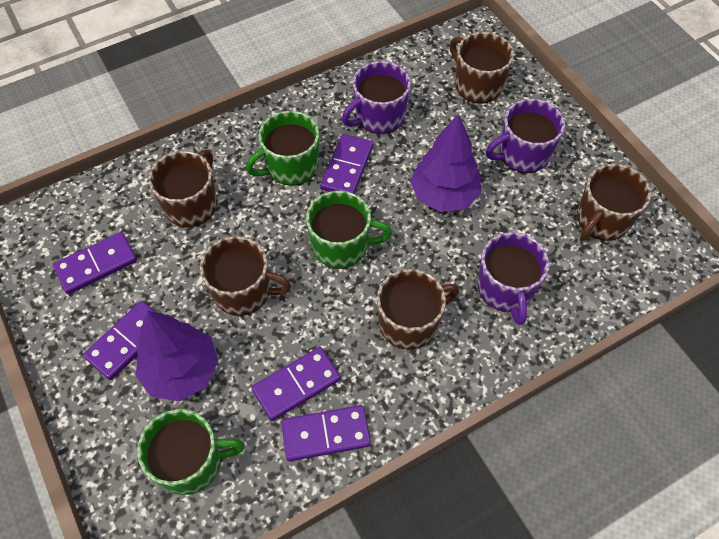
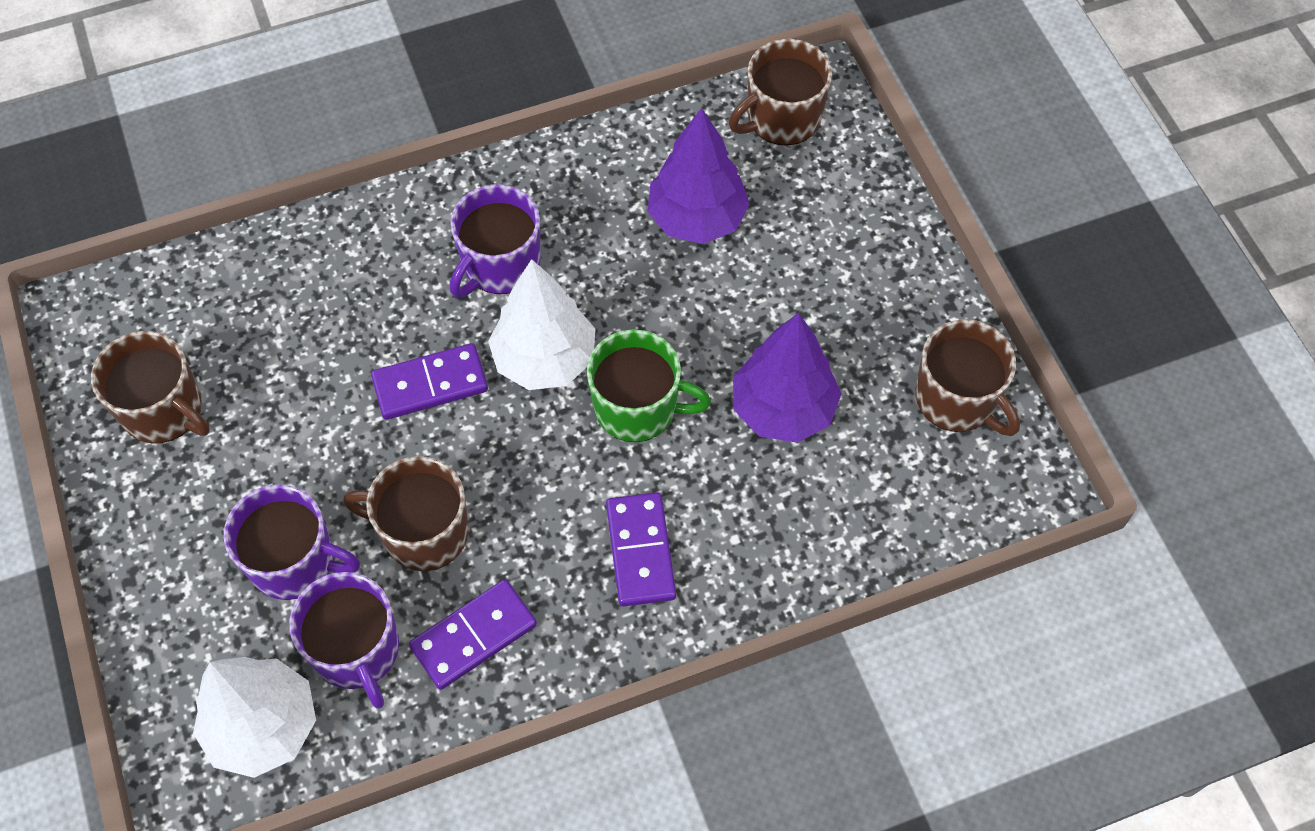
brown mug: [149,150,217,227] [200,236,291,316] [377,269,459,350] [450,32,514,103] [577,164,651,241] = 5 -> [91,331,210,444] [343,456,469,571] [729,39,832,146] [915,319,1020,436] = 4
green mug: [137,409,245,495] [246,111,319,186] [306,191,392,269] = 3 -> [587,329,711,442] = 1
purple domino: [53,232,137,294] [83,301,157,380] [252,347,341,421] [281,405,371,461] [320,134,373,194] = 5 -> [371,343,488,420] [409,579,537,690] [606,492,676,607] = 3
white tree: none = 0 -> [193,657,316,778] [488,259,595,390] = 2

